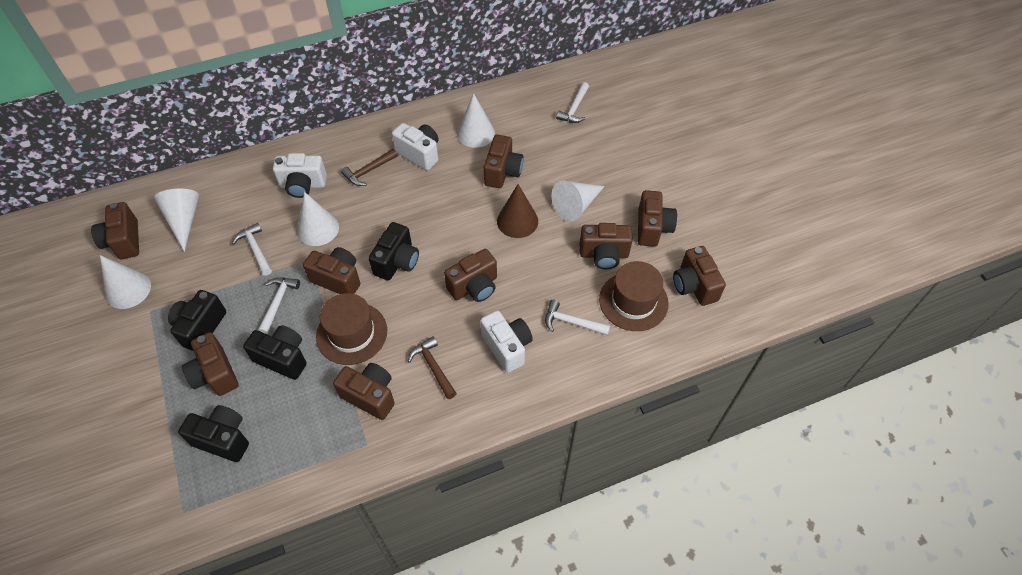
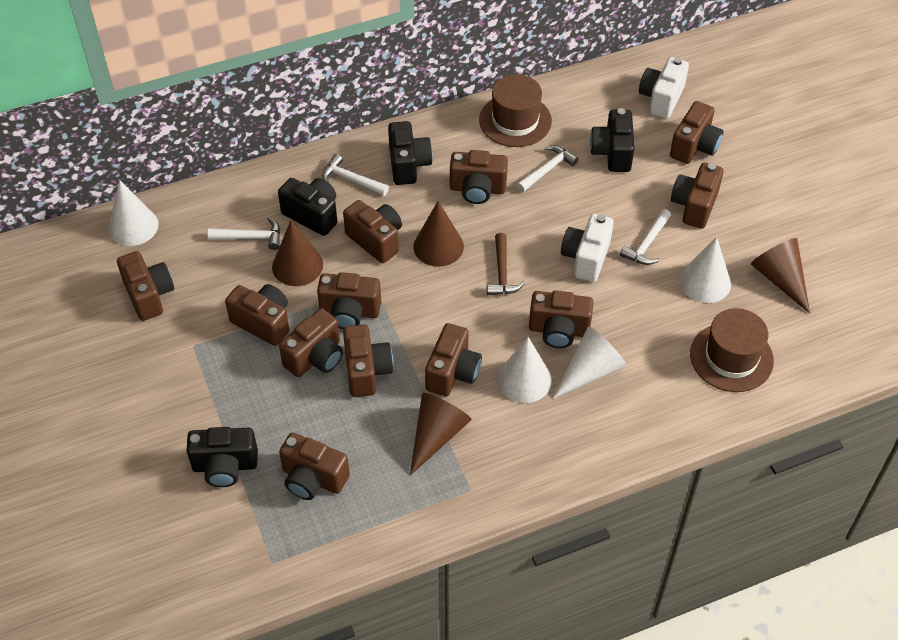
brown camera: [91,202,139,259] [182,332,239,396] [303,247,360,294] [333,363,395,420] [444,249,497,302] [484,135,524,188] [580,223,633,269] [638,190,677,247] [673,246,726,306] = 9 -> [117,251,174,321] [225,284,290,346] [279,308,343,377] [279,432,350,500] [317,272,381,329] [343,200,402,263] [343,324,394,397] [425,323,482,396] [450,150,508,204] [529,291,593,348] [670,101,723,164] [671,163,724,229] = 12
brown cone: [497,184,538,238] = 1 -> [272,221,323,286] [410,393,472,476] [413,201,464,267] [751,238,810,314] = 4
brown hammer: [341,149,398,186] [408,336,457,399] = 2 -> [487,233,525,295] = 1
white camera: [273,153,327,198] [392,123,438,170] [480,310,533,373] = 3 -> [561,214,614,282] [639,57,689,119] = 2
white cone: [100,255,151,309] [154,189,199,252] [297,192,339,246] [457,93,495,148] [552,180,605,221] = 5 -> [108,180,159,246] [497,337,552,403] [553,327,626,399] [679,237,731,303] = 4

